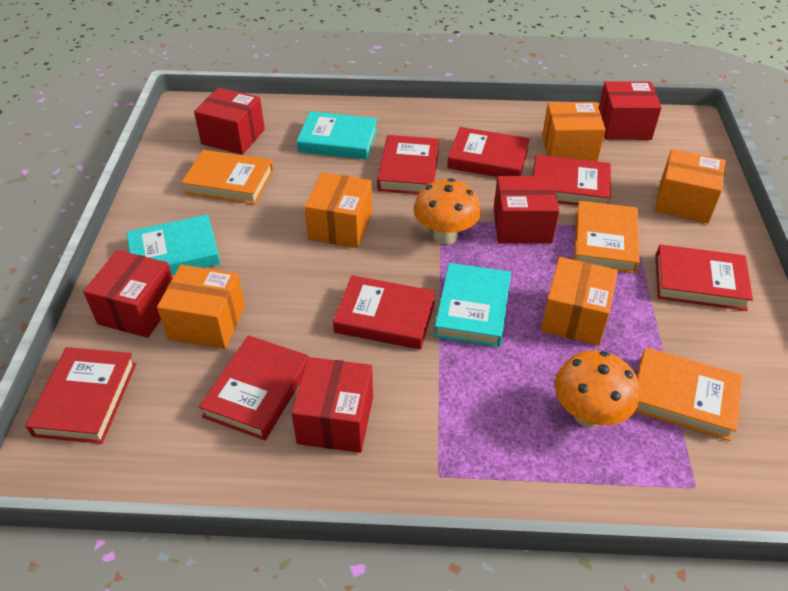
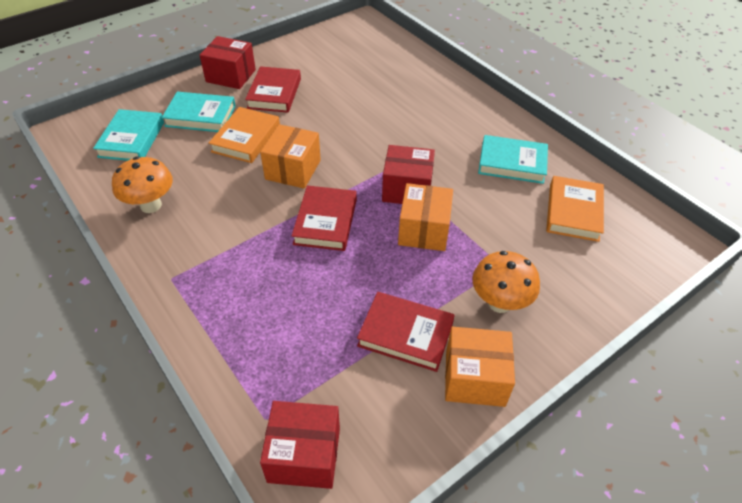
orange book: [181,150,274,205] [574,201,640,274] [635,347,743,441] = 3 -> [209,107,280,163] [546,176,604,242] = 2
orange box: [157,265,245,349] [304,172,372,248] [541,257,618,346] [542,102,606,162] [655,149,725,223] = 5 -> [260,124,321,189] [398,183,453,251] [445,327,515,407] = 3
red book: [26,347,136,444] [199,335,309,440] [333,275,436,350] [377,135,439,194] [447,127,530,177] [533,155,611,205] [656,244,753,311] = 7 -> [245,66,301,113] [292,185,357,251] [357,292,455,372] = 3
red box: [83,250,173,338] [194,87,265,155] [291,357,373,453] [493,176,559,244] [598,81,662,140] = 5 -> [200,36,256,89] [260,401,340,489] [382,145,435,204] = 3

